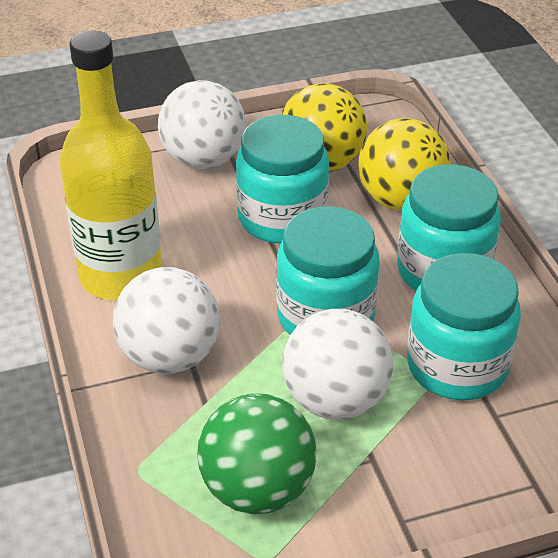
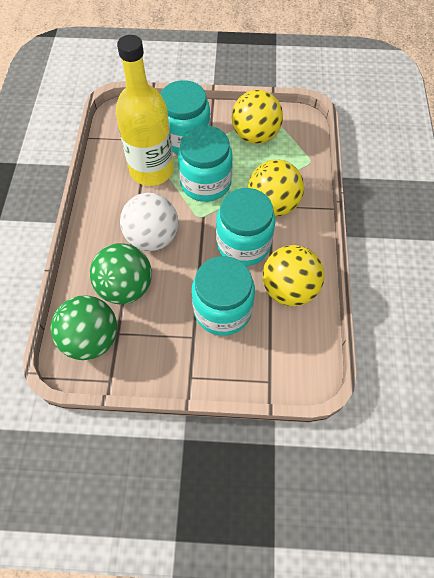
green ball: [197,393,317,514] = 1 -> [50,296,117,360] [90,243,152,305] = 2
white ball: [113,267,220,374] [158,80,246,169] [282,309,393,420] = 3 -> [120,193,178,251] = 1
yellow ball: [281,83,367,172] [358,118,451,210] = 2 -> [232,90,283,144] [248,160,304,217] [263,245,325,306] = 3

